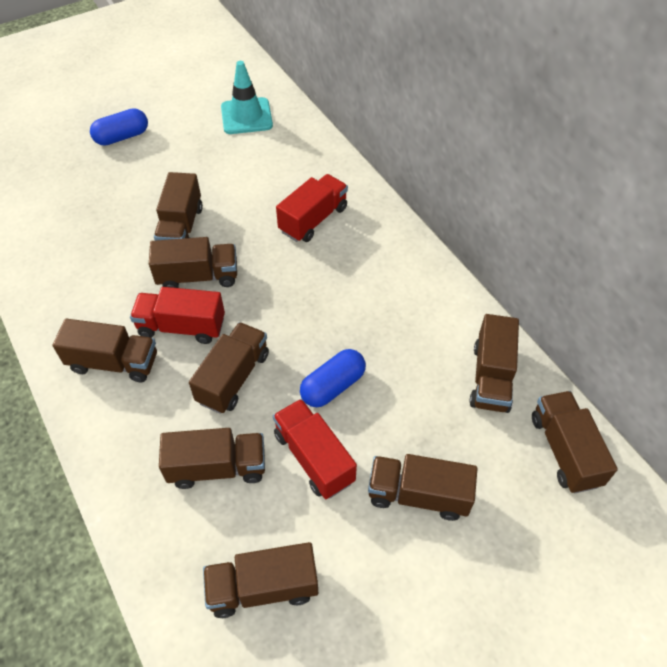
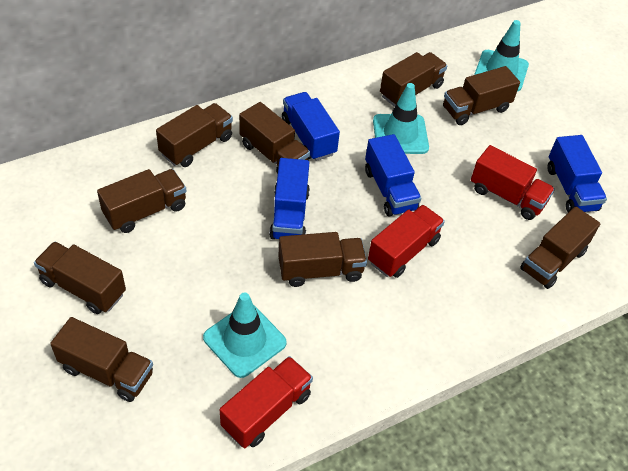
blue capsule: [90,108,148,146] [300,349,366,407] = 2 -> none = 0
blue truck: none = 0 -> [269,158,310,239] [282,92,340,161] [365,134,421,216] [547,135,607,212] = 4
turquoise traffic cone: [221,61,273,134] = 1 -> [203,292,287,378] [373,83,429,154] [474,20,529,91] = 3

